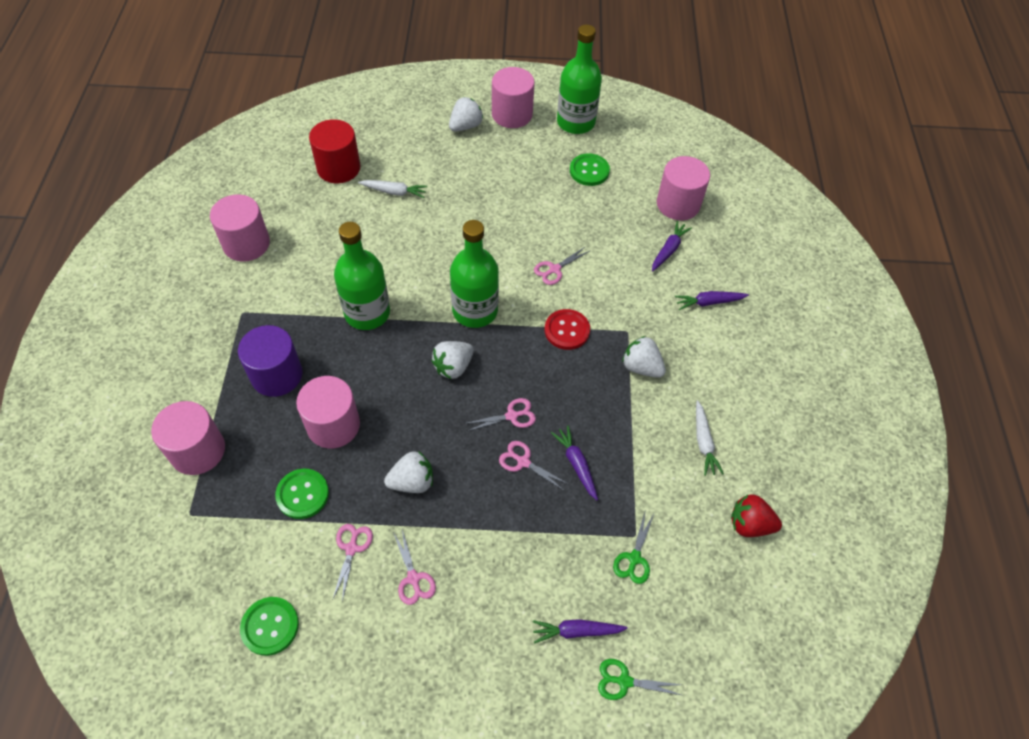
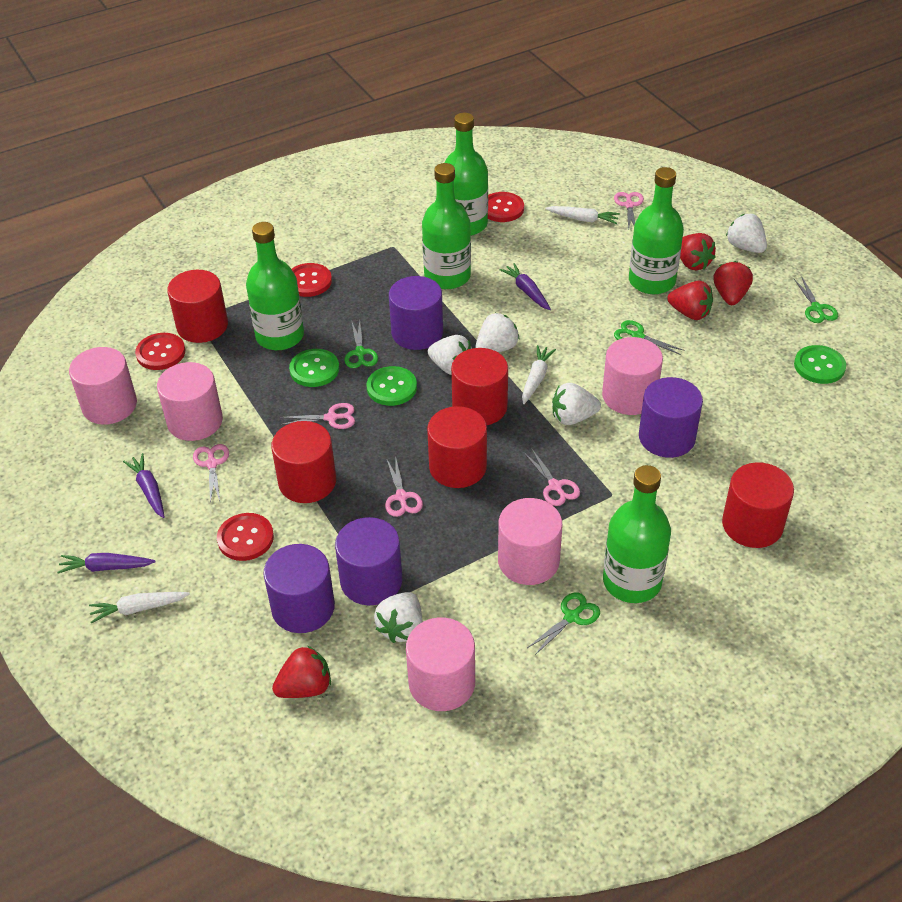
green bottle: [334,222,390,330] [450,220,499,328] [557,24,602,134] = 3 -> [246,222,304,350] [422,163,471,289] [445,113,488,236] [603,465,671,603] [629,167,684,294] = 5
green scissors: [598,659,681,700] [613,513,654,584] = 2 -> [344,320,378,368] [527,593,600,655] [614,320,684,355] [794,278,838,323] = 4
purple carrot: [532,619,628,643] [551,425,598,500] [652,221,692,271] [675,291,749,310] = 4 -> [57,553,156,573] [123,453,164,518] [499,263,551,310] = 3
purple cylinder: [238,325,303,397] = 1 -> [263,544,335,633] [335,517,403,605] [389,276,443,350] [639,377,703,458] = 4
red button: [545,309,590,350] = 1 -> [135,333,185,370] [217,513,274,561] [292,263,332,297] [488,192,524,222] = 4
red cylinder: [309,119,360,183] = 1 -> [167,270,228,343] [271,421,336,503] [427,406,487,488] [451,348,508,425] [722,462,794,548] = 5
red strawberry: [731,494,782,537] = 1 -> [272,646,331,698] [667,281,713,320] [680,233,716,270] [714,261,753,305] = 4
white carrot: [358,180,427,198] [696,400,724,476] = 2 -> [89,592,190,623] [522,345,556,404] [545,206,620,224] = 3
white strawberry: [384,451,433,493] [431,341,474,379] [449,97,483,132] [622,336,666,378] = 4 -> [374,592,422,643] [428,335,472,375] [475,313,520,352] [552,383,601,425] [726,214,767,253] = 5

